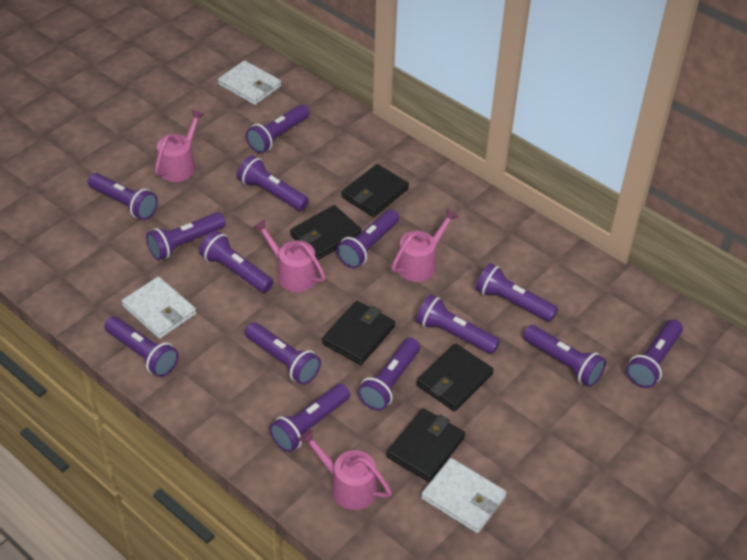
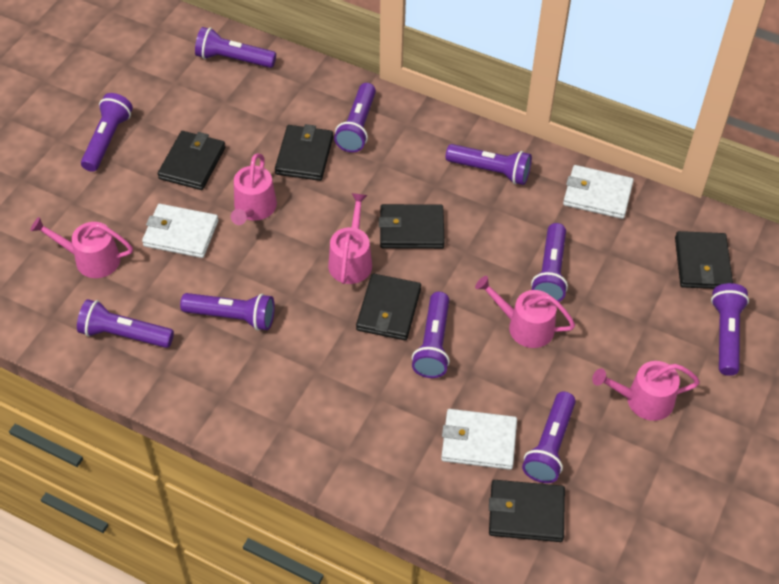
black wallet: [290,205,362,260] [322,301,395,365] [341,164,409,217] [387,408,465,482] [417,344,494,411] = 5 -> [158,131,225,190] [275,124,333,181] [356,274,421,340] [379,204,445,249] [489,480,565,542] [675,231,733,289] = 6
pink watering can: [155,110,205,182] [253,220,326,292] [299,429,392,510] [391,209,458,282] = 4 -> [30,217,133,278] [231,153,277,225] [328,193,372,284] [475,276,575,348] [592,361,700,421] = 5
purple flashlight: [88,173,158,220] [104,316,179,377] [146,212,226,260] [199,231,273,293] [237,155,309,211] [245,322,321,385] [246,104,310,153] [270,384,350,452] [336,209,399,268] [358,338,420,411] [416,294,500,354] [475,263,558,322] [523,325,606,387] [626,319,683,388] = 14 -> [77,299,174,348] [81,93,133,172] [180,293,275,331] [195,27,276,68] [334,83,376,153] [412,292,450,378] [446,144,532,185] [522,391,576,483] [531,223,568,302] [711,283,749,376] = 10

